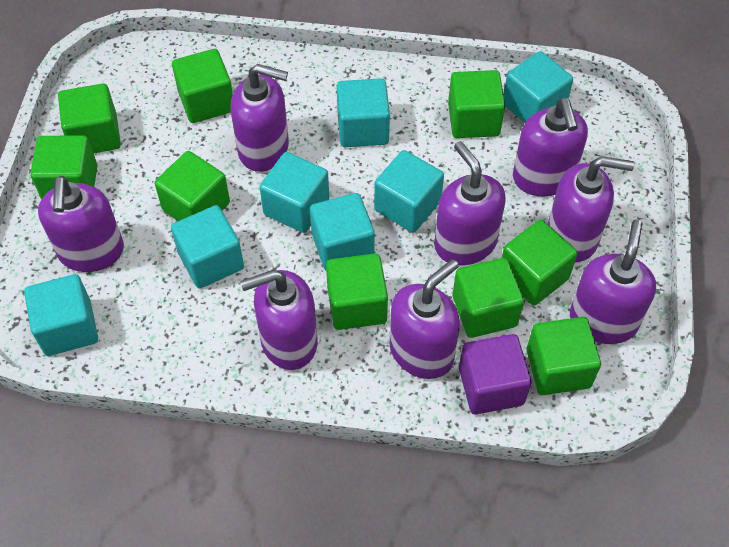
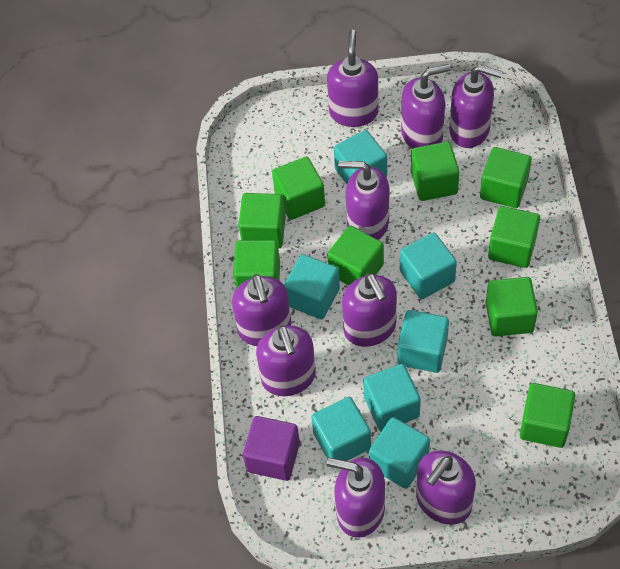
purple soap dispenser: [38,176,124,272] [231,64,289,172] [240,270,317,370] [390,259,460,379] [434,141,506,265] [513,98,588,197] [548,156,634,262] [570,220,656,344] = 8 -> [232,274,292,346] [256,325,316,396] [327,30,379,127] [327,457,385,538] [338,161,389,240] [342,273,397,347] [401,64,451,149] [416,450,476,525] [449,65,503,148] = 9

